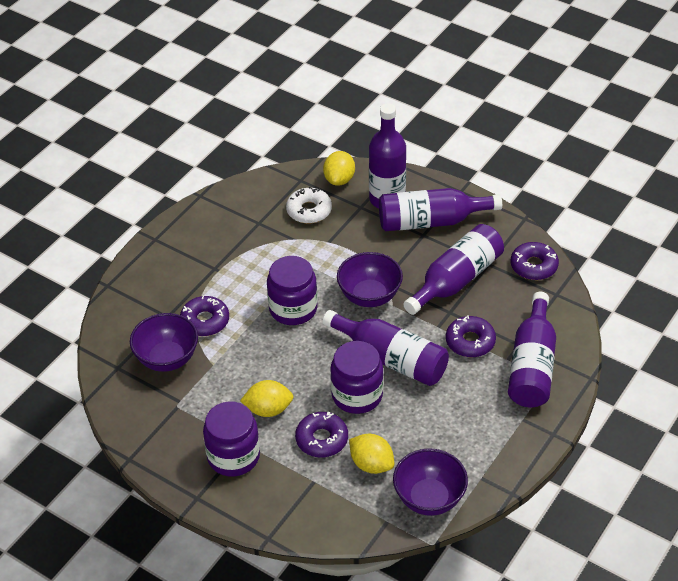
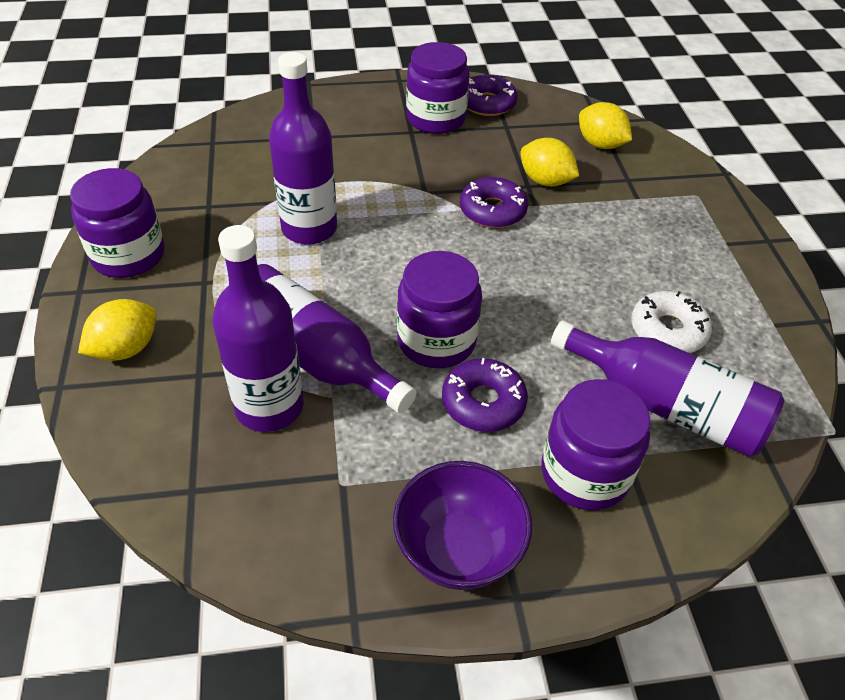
purple bottle: [323,310,449,386] [369,103,406,208] [379,188,502,231] [403,224,504,315] [508,292,556,407] = 5 -> [212,225,304,432] [258,264,416,413] [269,52,337,245] [551,321,784,457] = 4
purple bowl: [130,313,198,372] [337,252,403,307] [393,448,468,516] = 3 -> [393,461,532,590] = 1
purple donut: [180,296,229,336] [295,411,348,457] [446,315,496,357] [511,242,559,280] = 4 -> [442,358,528,432] [460,177,528,228] [467,75,518,116] = 3
purple jar: [203,401,260,476] [267,256,318,325] [330,341,383,414] = 3 -> [70,168,165,278] [397,251,482,368] [406,42,470,134] [541,379,650,511] = 4

